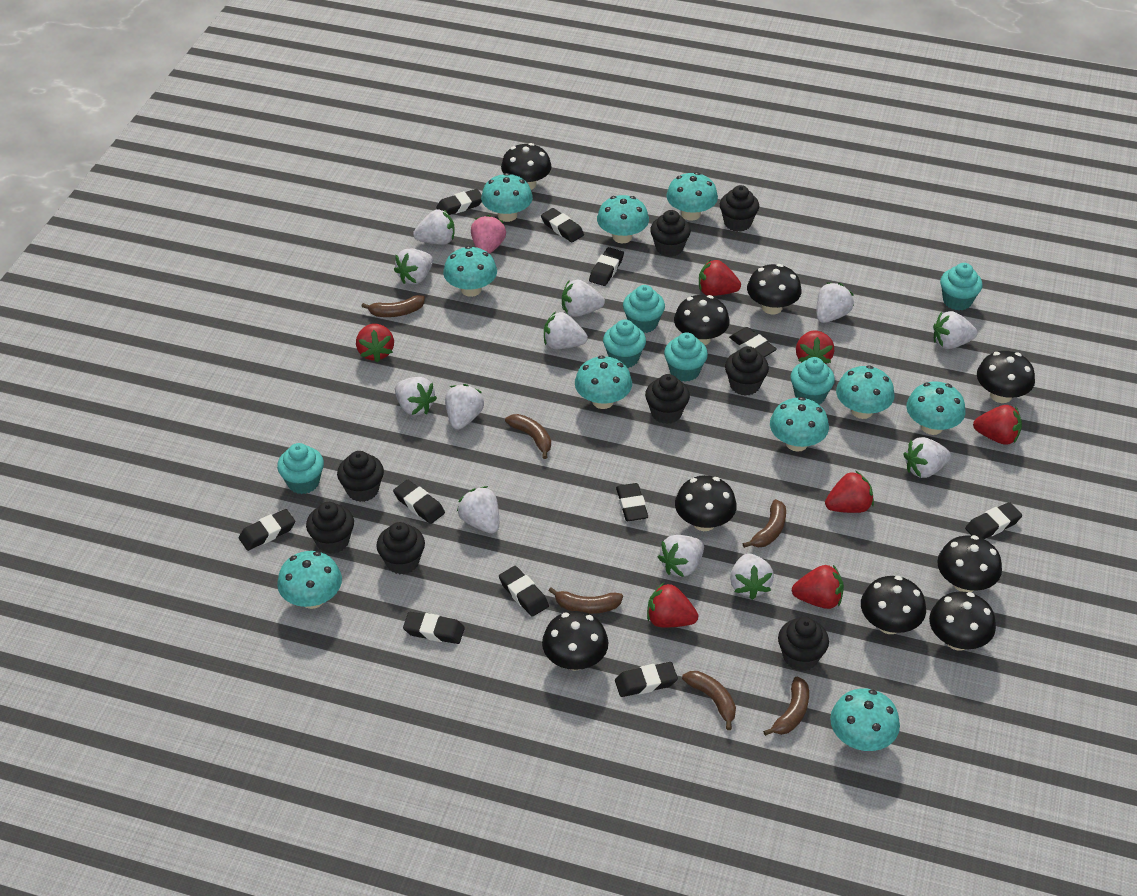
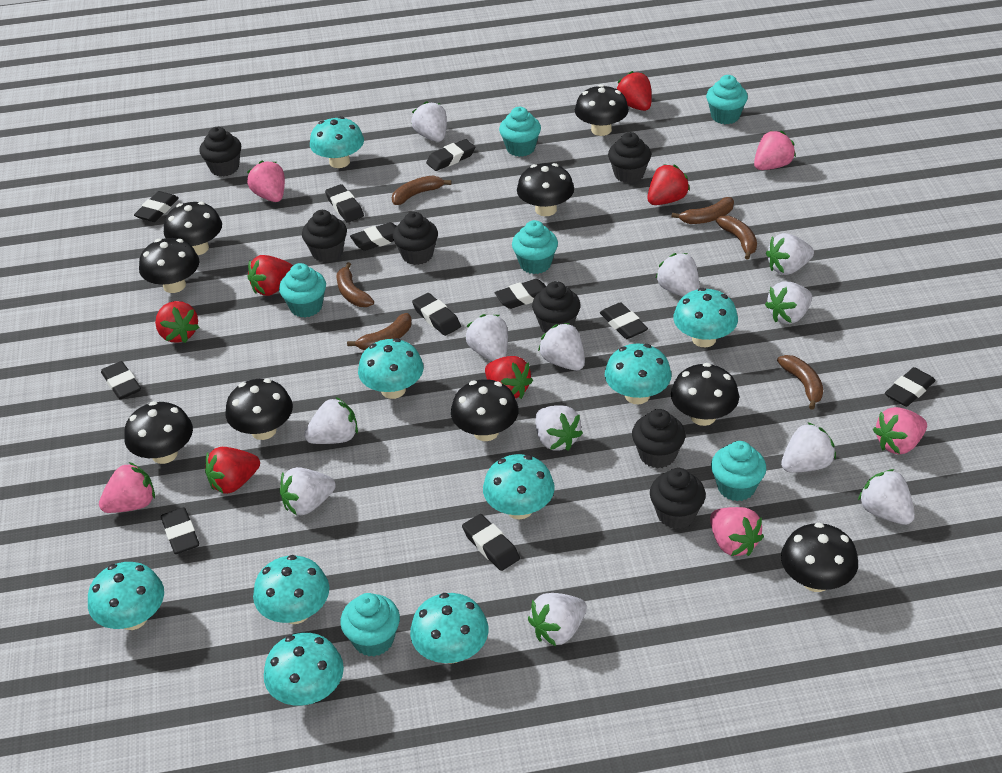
black cupcake: [306,502,354,554] [337,451,384,502] [376,522,425,574] [645,374,690,424] [650,210,691,257] [720,185,759,232] [725,346,769,396] [778,617,829,671] = 8 -> [199,127,241,177] [302,210,347,262] [393,212,438,265] [532,281,581,333] [608,132,651,183] [632,409,686,468] [650,468,706,529] = 7
pink strawberry: [471,215,506,254] = 1 -> [99,462,155,513] [247,161,285,202] [710,507,764,556] [754,131,796,170] [873,407,927,455] = 5
red strawberry: [356,324,394,363] [647,583,698,628] [699,259,741,296] [792,565,844,609] [796,330,834,364] [825,471,874,513] [973,405,1022,445] = 7 -> [155,301,199,343] [205,447,260,494] [248,255,293,296] [485,356,533,399] [617,71,652,111] [647,164,690,205] = 6
turquoise mushroom: [277,551,342,609] [443,246,497,297] [481,173,533,222] [575,355,632,409] [597,195,649,243] [666,172,718,221] [770,397,829,452] [830,688,900,751] [836,365,895,419] [906,381,966,435] = 10 -> [88,562,164,630] [253,555,329,624] [264,633,344,706] [310,116,364,168] [358,338,423,399] [410,593,488,664] [483,454,555,519] [605,344,672,404] [673,288,738,347] = 9

